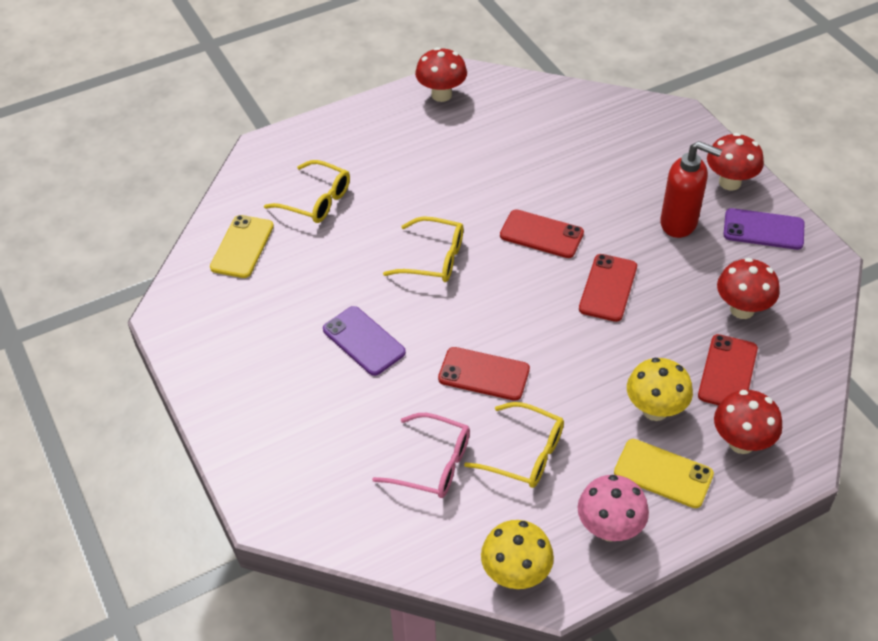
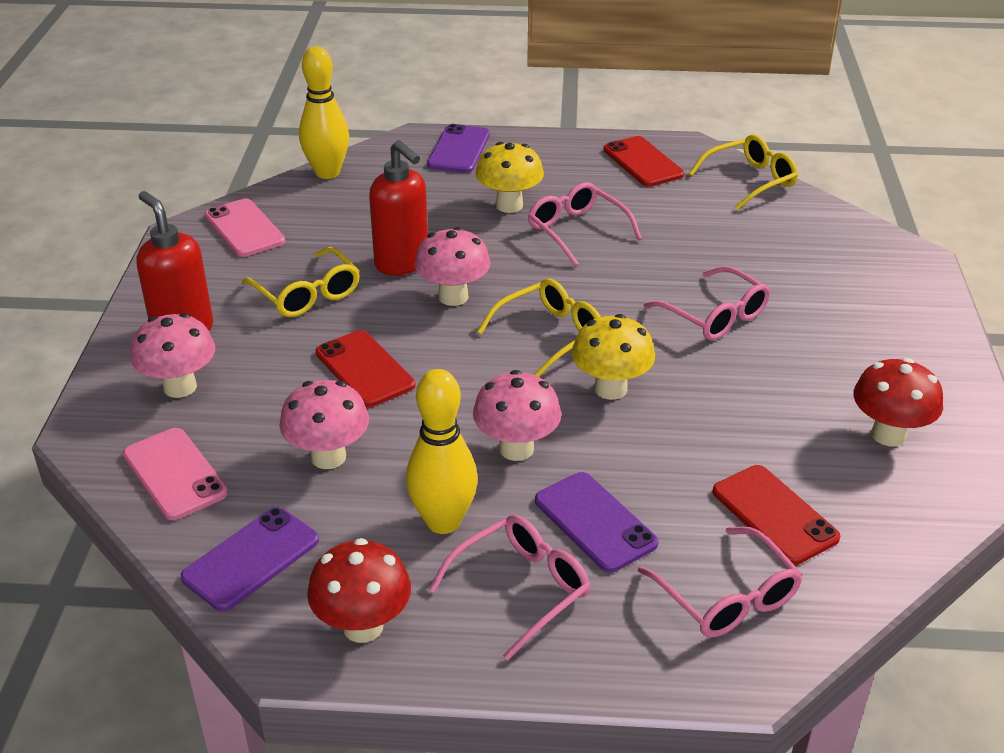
pink glasses: [372,413,470,498] = 1 -> [429,515,591,661] [528,182,642,266] [638,527,803,638] [643,266,770,340] = 4
pink mushroom: [578,475,649,542] = 1 -> [130,313,215,398] [279,380,369,469] [415,227,491,306] [473,370,561,461] = 4
pink phone: none = 0 -> [123,428,228,520] [204,199,285,257] = 2
purple phone: [323,306,406,376] [723,208,805,250] = 2 -> [181,507,319,612] [427,124,490,173] [535,472,658,573] = 3
red mushroom: [415,47,467,102] [707,133,764,191] [714,390,782,454] [717,258,780,319] = 4 -> [307,538,411,643] [853,358,943,447] = 2
red phone: [438,347,530,401] [500,209,584,258] [579,254,637,322] [698,334,758,405] = 4 -> [316,330,415,407] [603,136,684,187] [713,465,840,565] = 3
red soap dispenser: [660,141,722,238] = 1 -> [137,191,213,331] [369,140,428,275] = 2
yellow bowling pin: none = 0 -> [299,46,349,179] [406,369,478,534] = 2
yellow phone: [210,215,274,278] [614,439,714,508] = 2 -> none = 0

